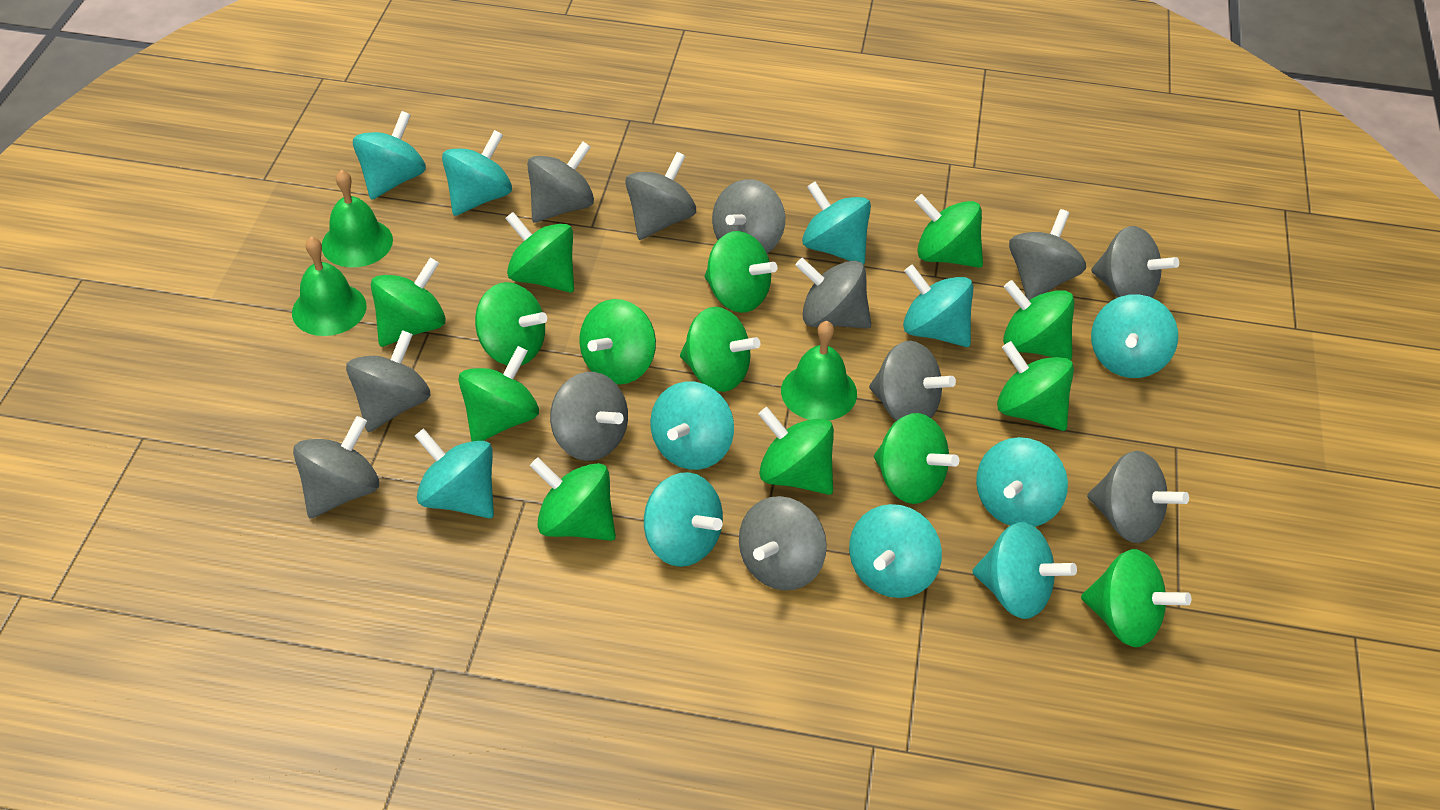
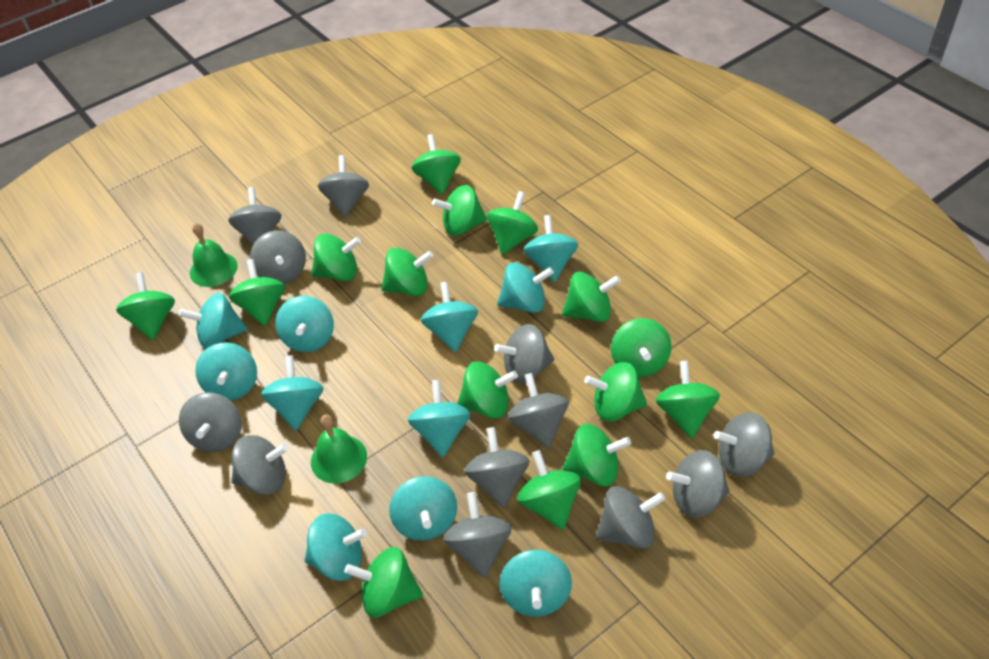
green bell: [292,236,366,336] [322,170,393,267] [781,321,857,421] = 3 -> [190,223,238,287] [311,414,367,484] = 2
green spinning top: [371,257,446,347] [459,346,539,442] [475,282,547,366] [505,212,574,293] [530,458,616,541] [579,299,656,384] [680,307,760,392] [705,231,777,313] [758,407,834,495] [874,413,959,504] [915,194,983,268] [997,341,1074,431] [1003,280,1074,360] [1081,549,1191,647] = 14 -> [116,272,175,340] [229,259,285,326] [312,234,361,281] [344,547,423,617] [381,248,433,296] [412,134,461,195] [432,185,487,236] [457,362,518,419] [487,191,538,255] [517,450,581,530] [562,272,621,322] [563,424,631,486] [584,362,647,422] [611,318,672,377] [656,360,720,438] = 15

